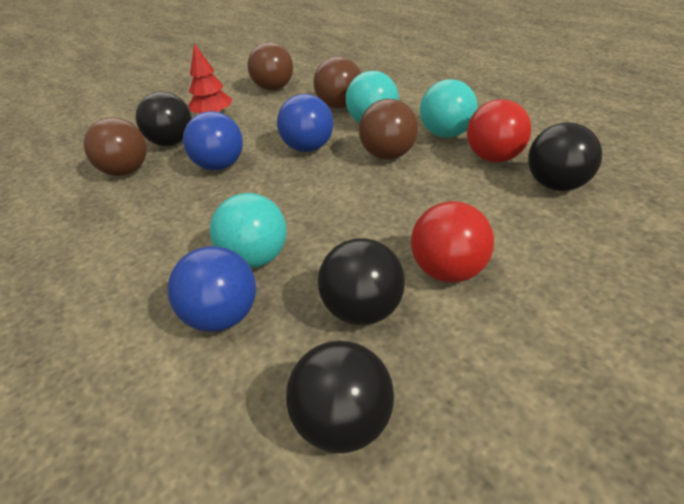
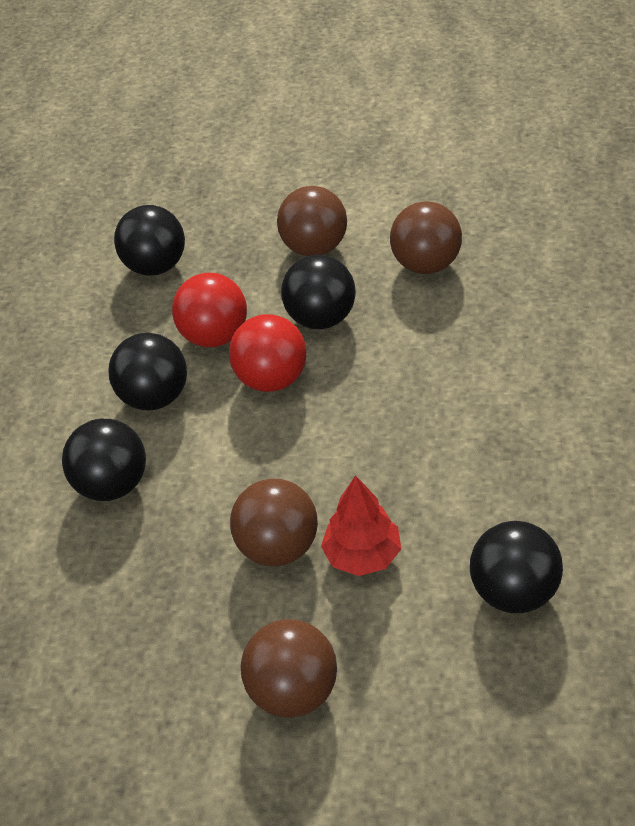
black ball: [136,91,192,146] [286,341,394,453] [318,238,405,325] [528,122,602,191] = 4 -> [62,419,146,501] [109,333,187,410] [114,205,185,276] [281,255,356,329] [470,521,563,613] = 5
blue ball: [168,246,256,332] [183,111,243,171] [277,94,333,152] = 3 -> none = 0
turquoise ball: [210,193,287,268] [346,71,399,123] [420,79,477,138] = 3 -> none = 0

